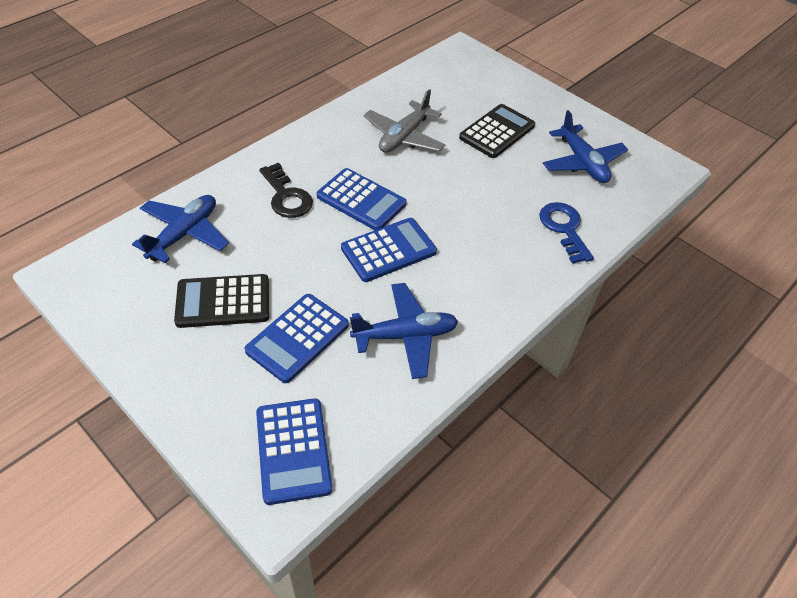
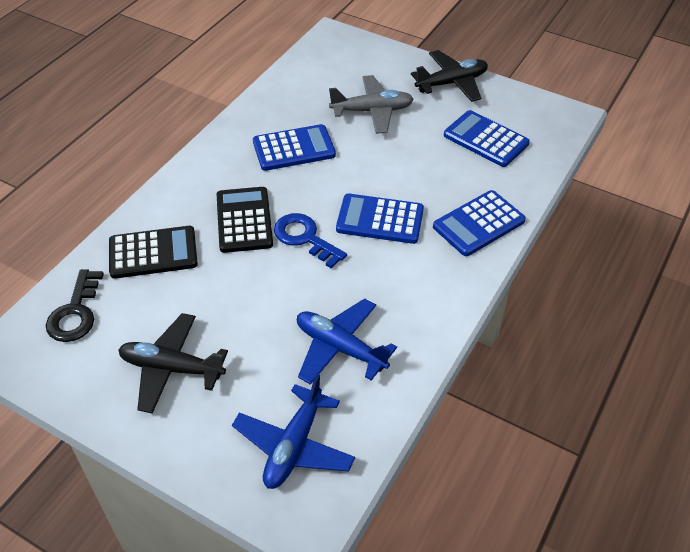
black plane: none = 0 -> [118,313,228,414] [411,50,488,102] = 2
blue plane: [132,195,229,263] [350,283,458,379] [543,110,628,183] = 3 -> [232,374,355,489] [297,298,397,385] = 2

